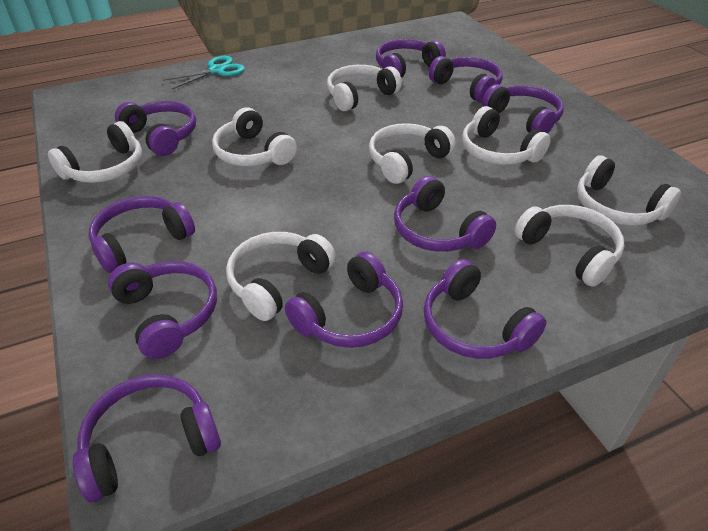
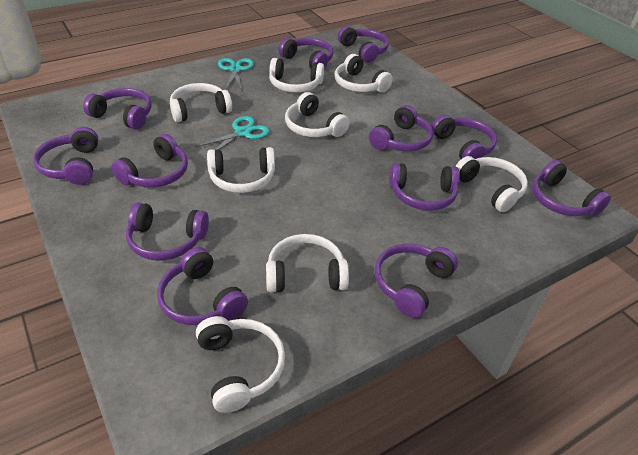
purple headphones: [73,374,221,502] [89,196,195,273] [108,261,217,359] [115,101,196,156] [285,252,403,348] [376,39,446,78] [394,176,496,252] [423,259,546,359] [428,56,503,103] [482,84,564,134] = 10 -> [33,127,98,185] [83,88,152,130] [111,134,188,188] [126,202,209,261] [157,247,248,325] [279,38,333,69] [338,26,389,63] [369,105,433,152] [375,243,458,318] [389,163,460,211] [432,115,497,159] [532,160,611,216] = 12
turquoise scissors: [163,56,245,89] = 1 -> [195,116,270,150] [218,58,254,90] = 2

